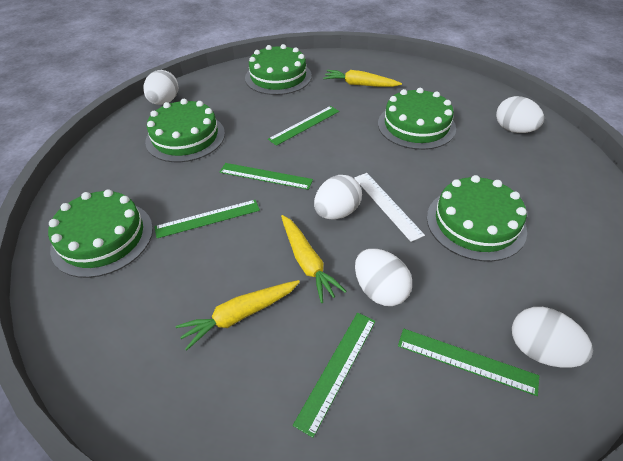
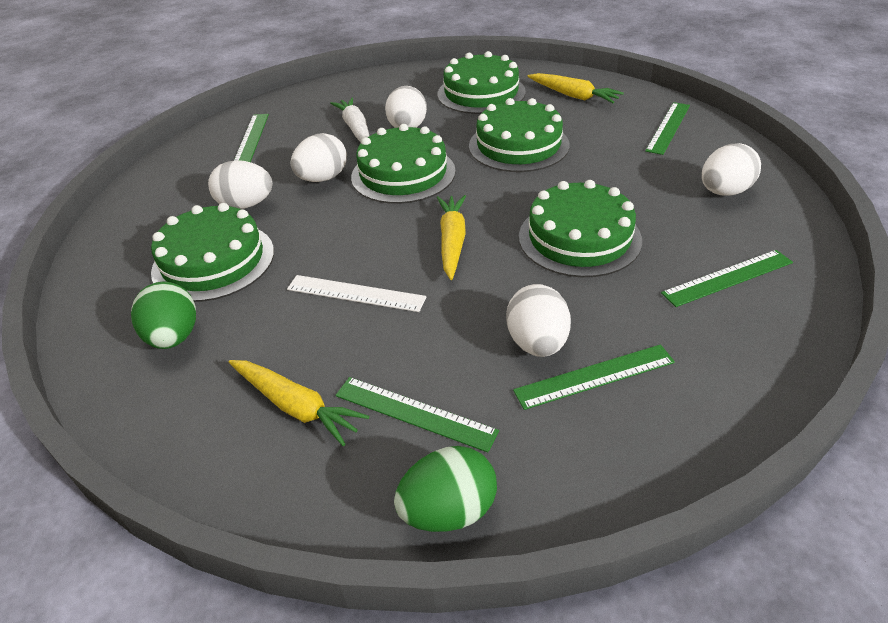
green egg: none = 0 -> [131,281,196,349] [394,446,497,532] = 2
white carrot: none = 0 -> [330,97,369,142] = 1

